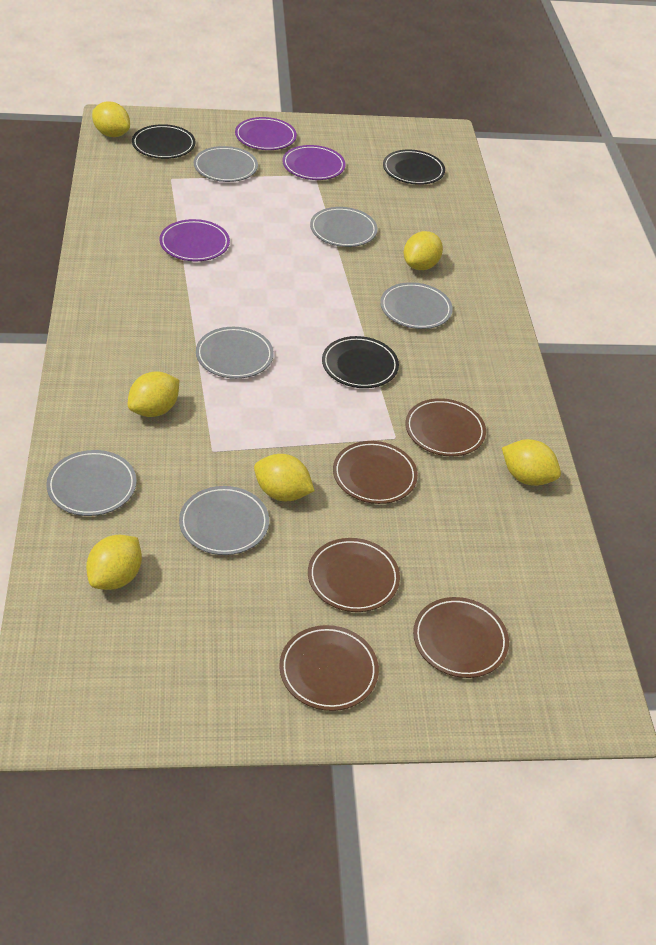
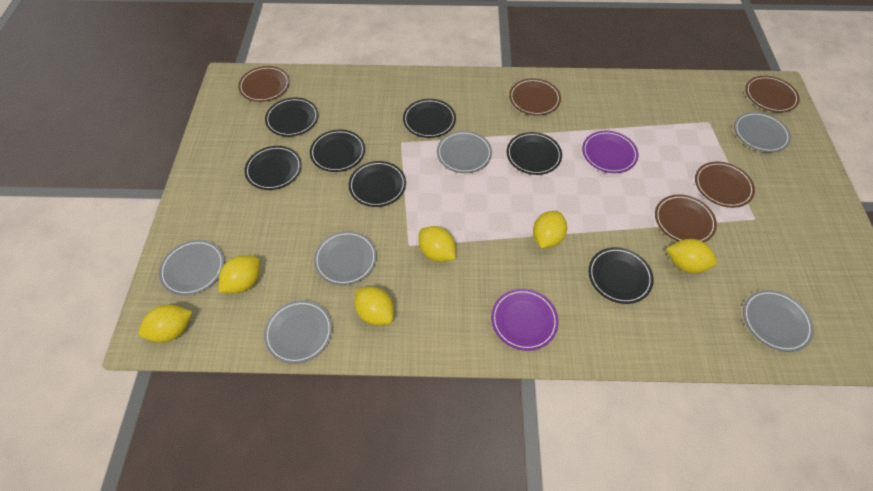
black plate: [132,124,196,159] [322,336,399,388] [383,149,445,185] = 3 -> [244,146,302,190] [265,98,318,137] [310,129,365,172] [348,161,406,207] [403,99,456,138] [507,132,562,175] [588,247,654,304] = 7
purple plate: [159,219,230,261] [235,117,297,150] [282,145,346,180] = 3 -> [491,289,559,351] [582,131,639,173] = 2

